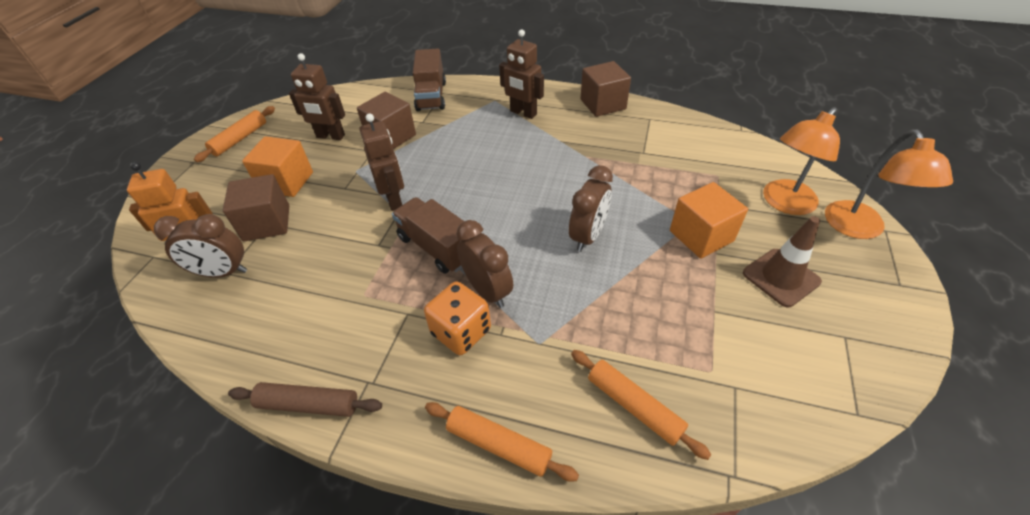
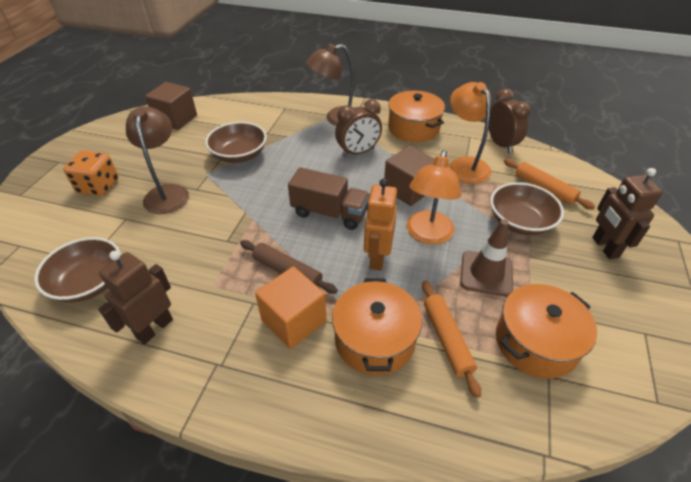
brown bowl: none = 0 -> [34,237,121,302] [205,122,267,163] [490,182,564,235] = 3
brown clock: [154,214,247,278] [456,220,513,308] [569,165,613,252] = 3 -> [335,99,382,157] [489,88,531,153] = 2
brown cube: [223,174,289,242] [357,92,416,149] [580,61,631,117] = 3 -> [145,82,197,130] [384,146,435,206] = 2
brown lamp: none = 0 -> [126,106,189,214] [306,44,354,126] = 2
brown robot: [289,53,345,140] [359,113,404,211] [499,29,544,119] = 3 -> [98,251,173,344] [592,168,663,259] = 2
brown truck: [392,197,464,274] [413,48,446,111] = 2 -> [288,167,369,230] = 1
orange cube: [242,136,313,197] [670,182,748,259] = 2 -> [255,266,326,349] = 1
orange pot: none = 0 -> [332,278,422,375] [388,91,445,142] [496,284,597,379] = 3
orange rolling pin: [194,106,275,162] [425,402,579,482] [571,350,711,460] = 3 -> [422,281,481,398] [504,159,595,210] = 2

